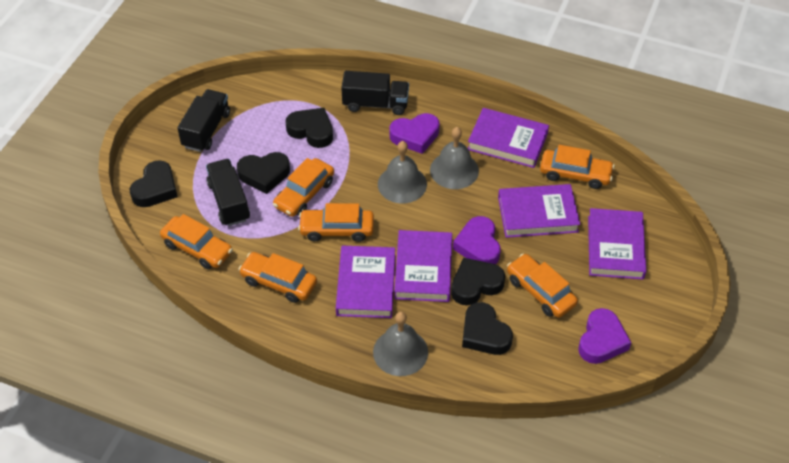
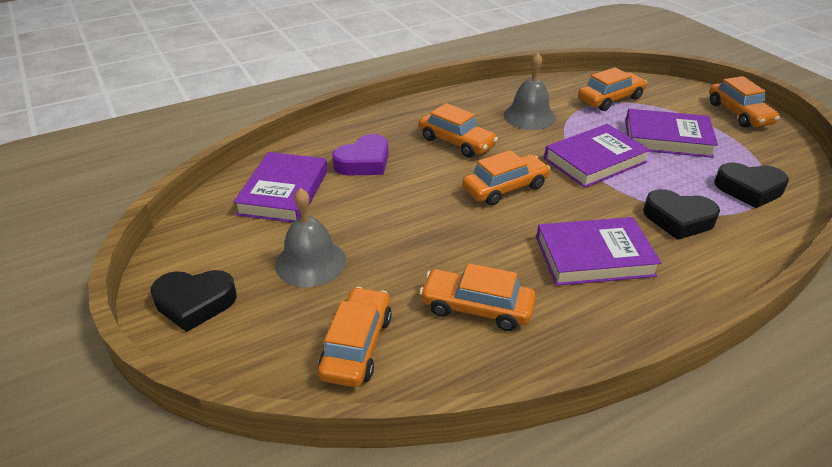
black heart: [130,160,178,207] [237,152,290,194] [286,108,333,148] [451,258,505,305] [462,302,513,355] = 5 -> [150,270,237,332] [643,189,720,240] [714,163,789,208] = 3
black truck: [177,89,230,152] [206,159,250,226] [341,71,409,115] = 3 -> none = 0
grey bell: [373,312,428,376] [378,141,427,203] [430,127,479,189] = 3 -> [275,188,346,287] [503,52,556,130] = 2
purple book: [336,246,395,318] [394,230,452,302] [468,108,549,168] [498,184,580,238] [588,208,646,280] = 5 -> [233,152,328,223] [536,217,661,286] [544,124,650,188] [626,109,718,158] = 4
purple heart: [389,113,440,154] [453,216,501,264] [578,308,631,364] = 3 -> [332,134,388,175] = 1

